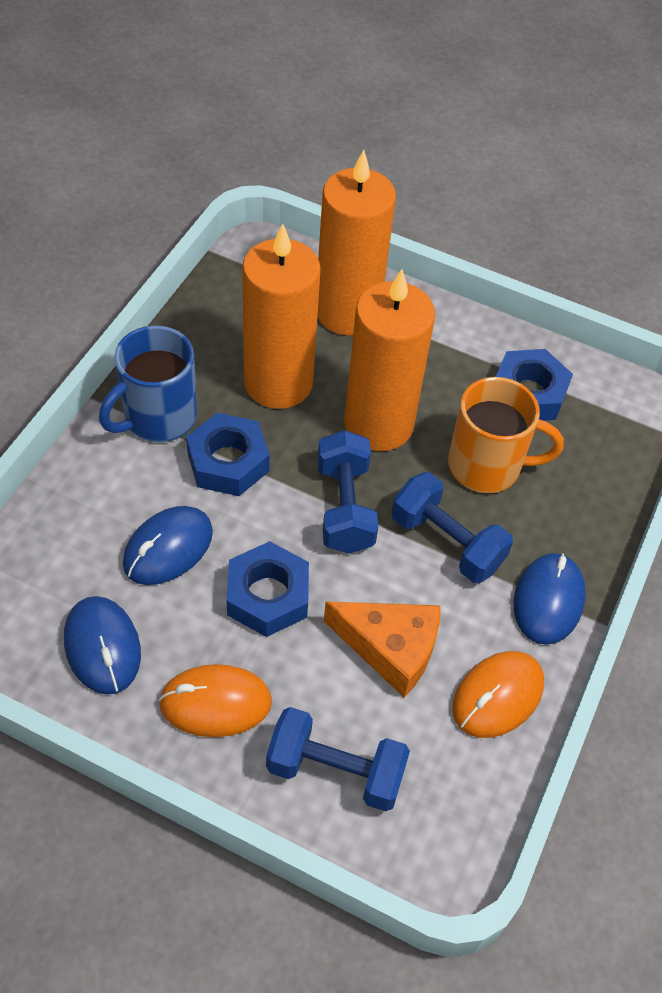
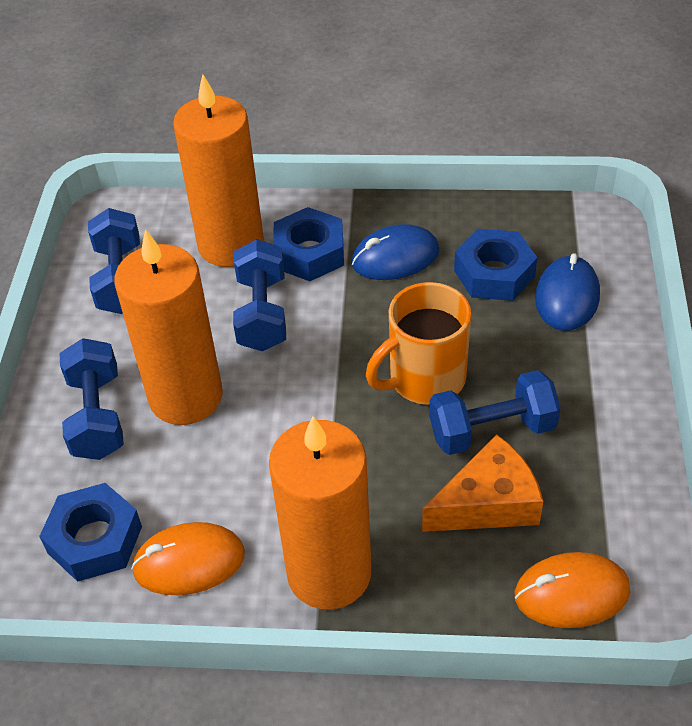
blue dumbbell: [266,707,410,811] [318,430,378,554] [392,472,513,583] = 3 -> [60,338,124,460] [88,208,140,314] [233,239,286,351] [429,370,561,455] = 4
blue mouse: [64,596,141,695] [123,506,213,585] [514,553,586,645] = 3 -> [351,224,440,280] [535,253,600,331] = 2
blue mug: [99,325,197,442] = 1 -> none = 0

